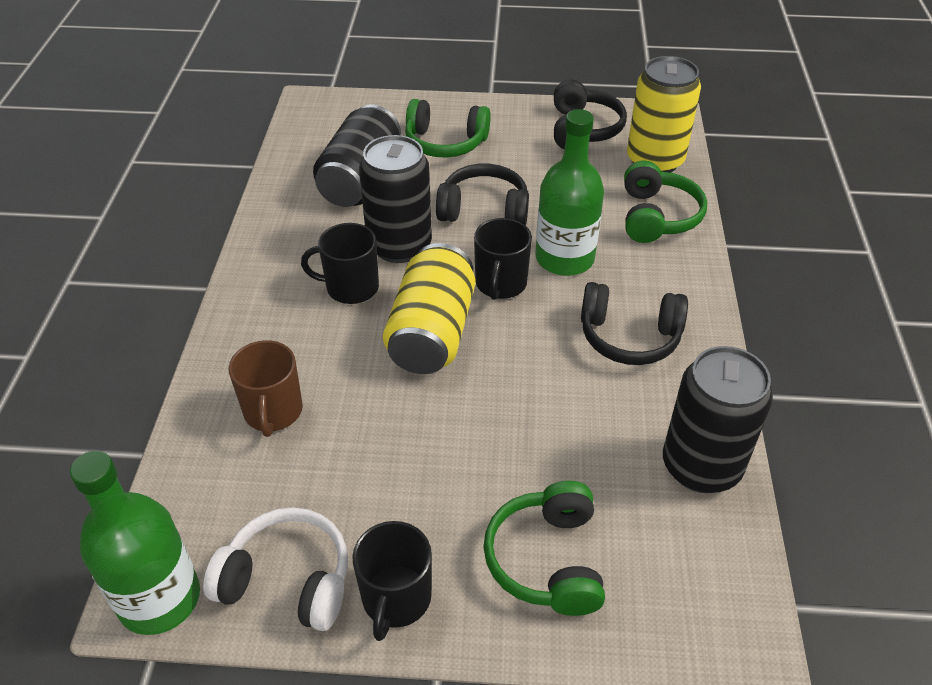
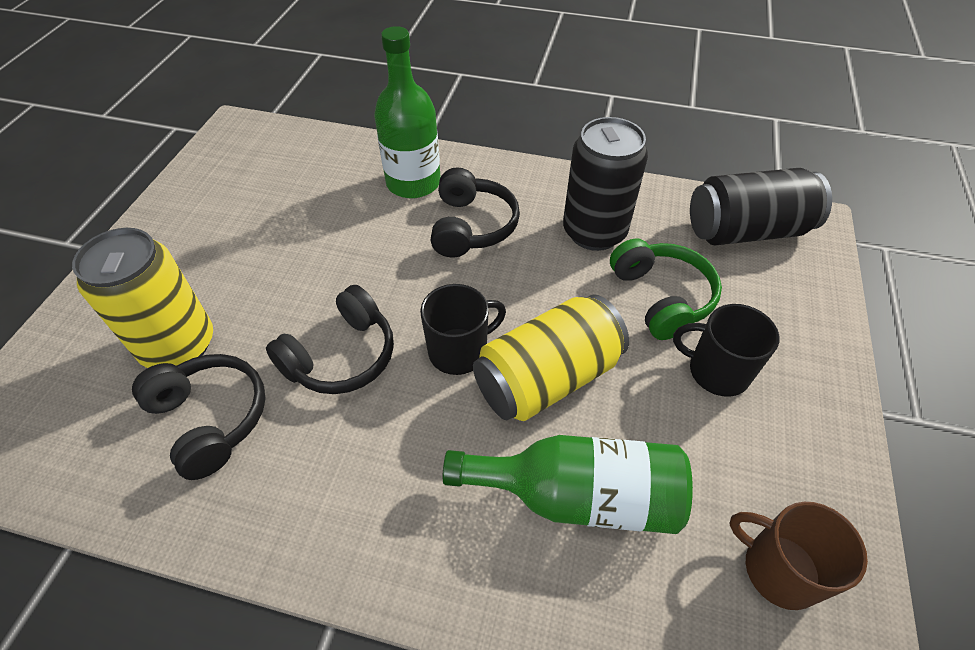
black can: [313,104,401,207] [359,135,432,263] [663,346,773,493] = 3 -> [563,117,648,251] [690,168,832,246] = 2
black mug: [301,223,379,304] [352,521,432,641] [474,218,532,300] = 3 -> [420,284,506,375] [673,304,779,397] = 2
green headphones: [405,99,491,158] [484,481,605,616] [624,161,707,243] = 3 -> [610,238,722,340] = 1
white headphones: [203,507,348,631] = 1 -> none = 0

